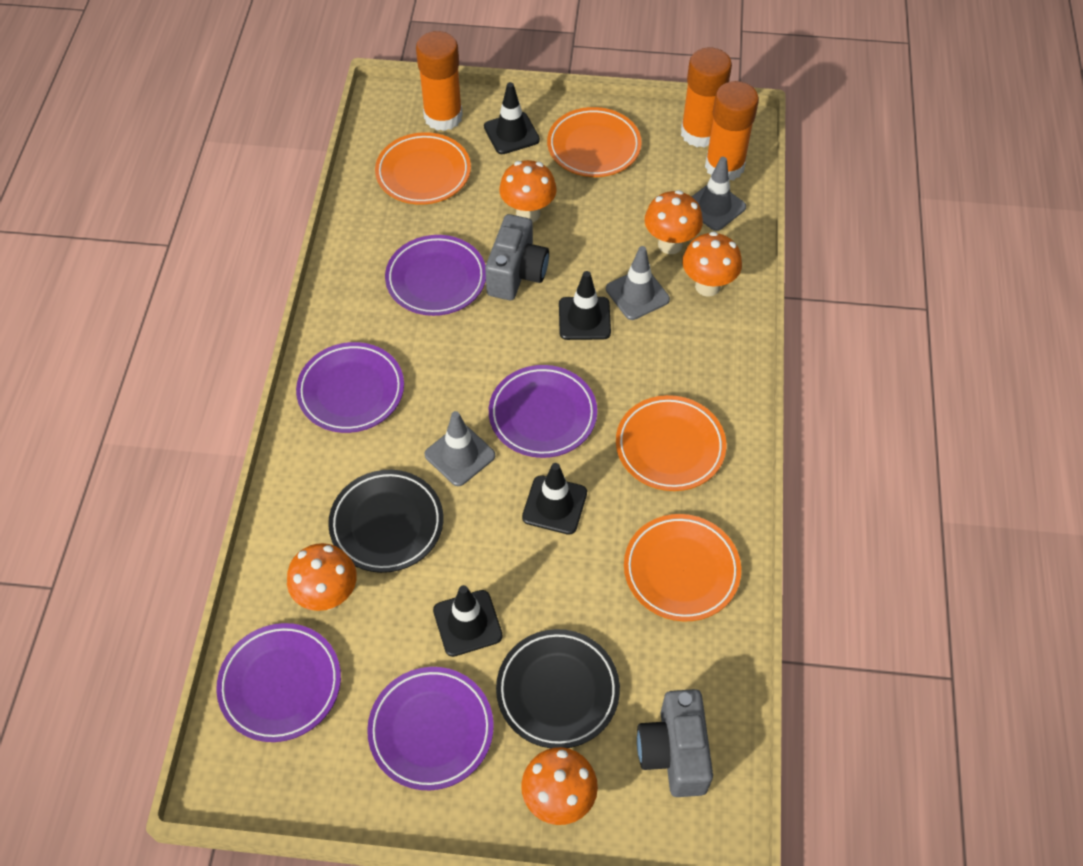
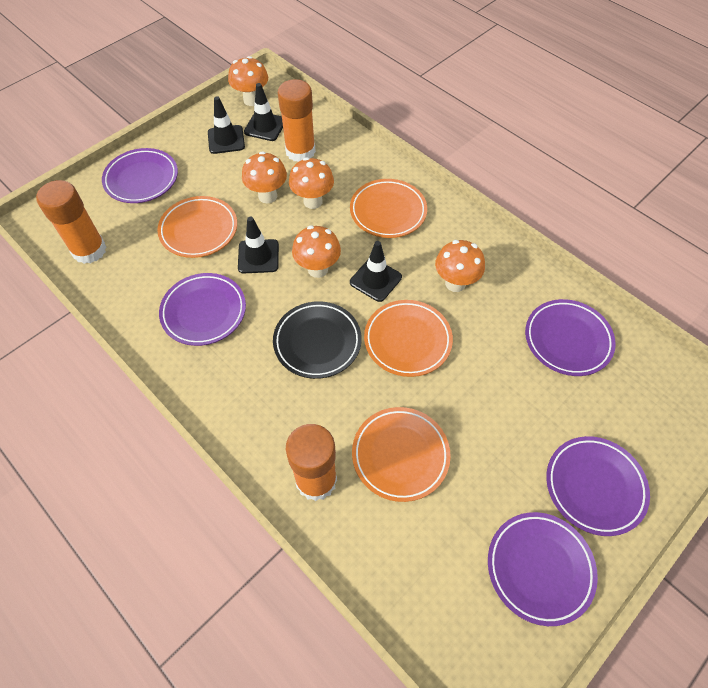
black plate: [328,470,443,573] [496,629,620,748] = 2 -> [273,301,362,379] = 1
grey camera: [485,214,549,300] [637,689,713,797] = 2 -> none = 0
grey traffic cone: [425,411,495,486] [606,246,670,320] [692,157,746,231] = 3 -> none = 0

